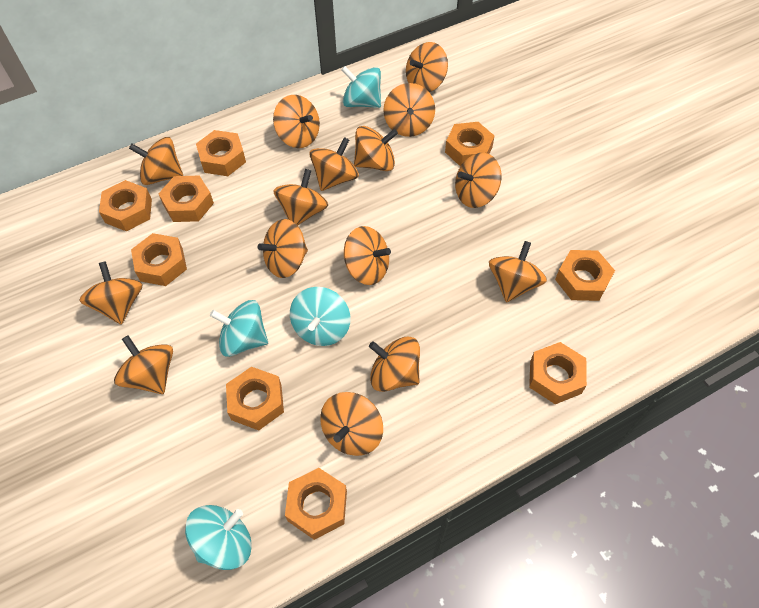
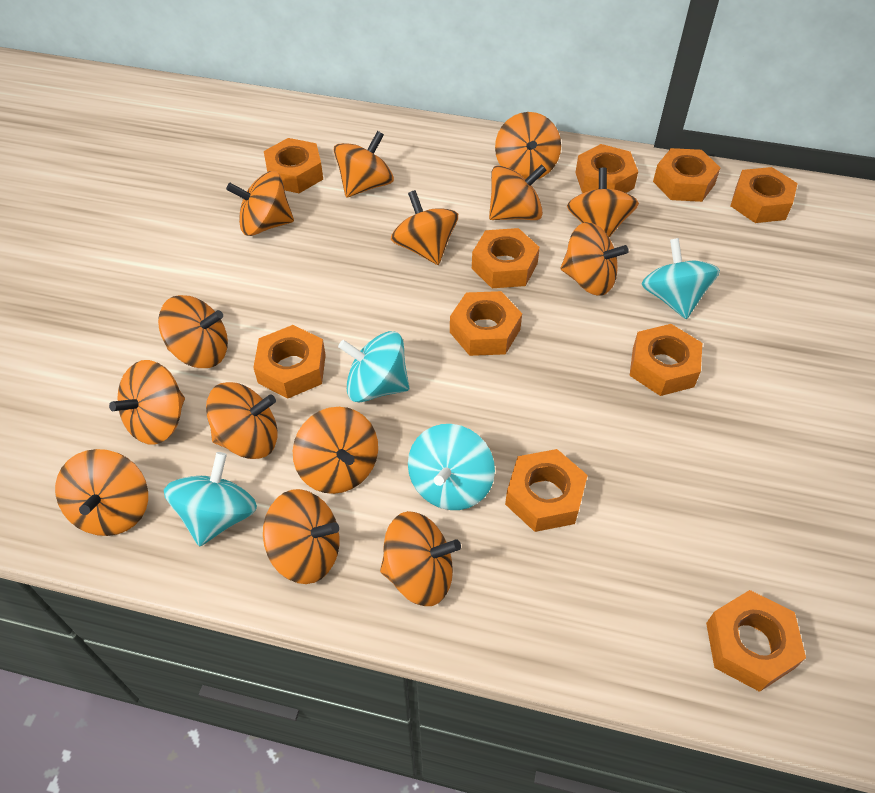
orange nut: [99,180,152,232] [131,233,187,286] [158,176,214,222] [196,130,246,176] [226,367,284,430] [285,468,347,540] [445,122,494,166] [529,342,587,404] [555,250,615,301] = 9 -> [253,325,326,399] [264,138,323,193] [450,291,522,356] [472,228,540,288] [505,449,588,532] [575,144,638,193] [630,324,702,396] [653,148,720,202] [706,590,806,692] [730,167,798,223] = 10
orange spinning top: [79,261,143,325] [114,335,173,394] [129,137,183,185] [258,219,308,278] [273,95,320,148] [273,169,328,225] [309,137,359,191] [320,392,383,456] [344,226,391,285] [354,126,398,171] [369,337,420,392] [383,83,435,137] [406,42,448,92] [455,153,502,208] [489,241,547,302] = 15 -> [55,449,148,536] [109,360,185,445] [158,295,228,368] [206,382,278,459] [226,171,294,236] [263,489,339,584] [293,407,378,494] [334,131,394,197] [380,511,461,606] [391,190,458,265] [489,164,546,220] [495,112,561,179] [561,222,629,296] [567,168,639,237] = 14

